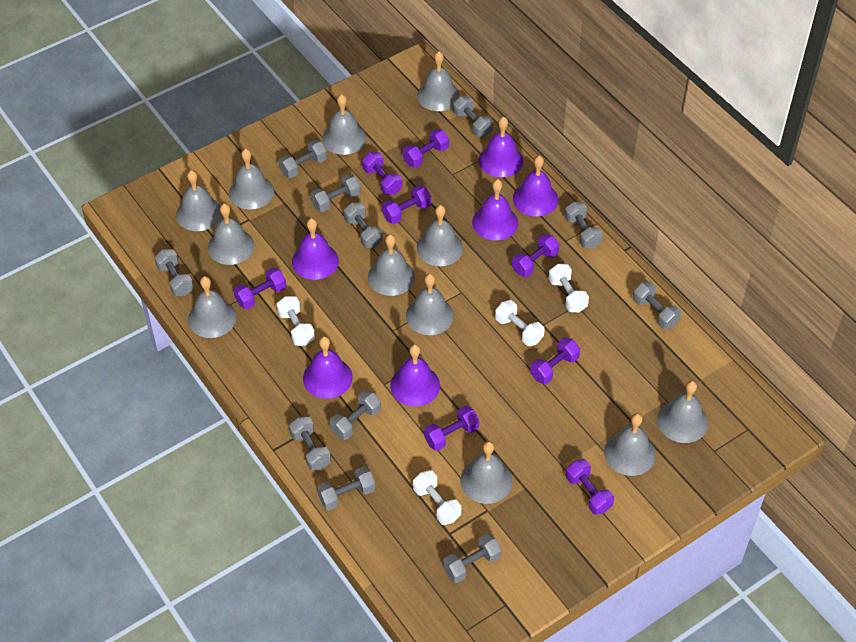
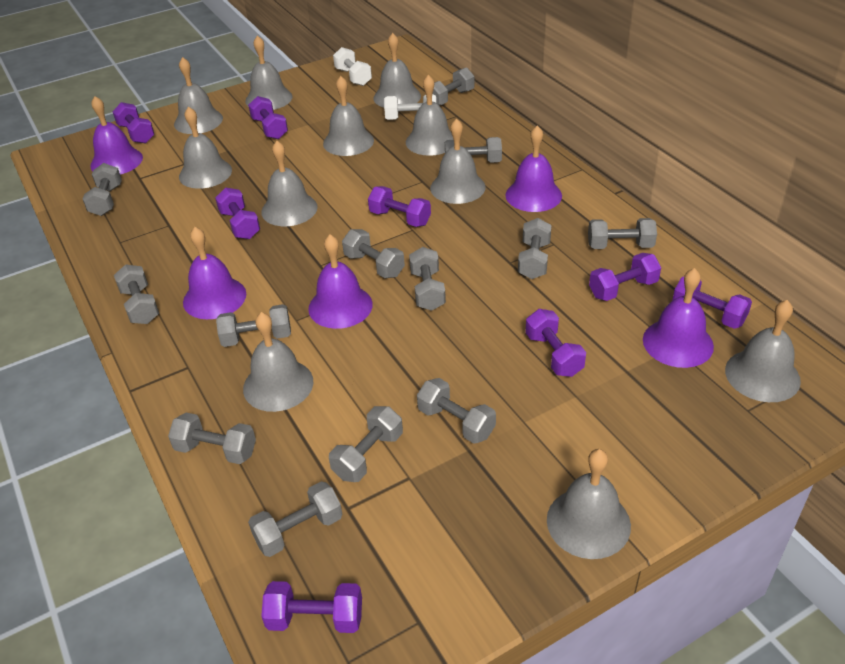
grey bell: [176,170,222,231] [188,276,237,338] [208,204,254,265] [229,148,274,209] [322,94,366,155] [368,234,415,296] [406,274,454,335] [417,51,460,111] [417,205,463,266] [460,441,513,504] [604,413,656,476] [657,381,708,443] = 12 -> [174,57,223,134] [179,107,232,189] [243,312,313,412] [245,35,293,110] [261,141,318,226] [323,76,374,156] [374,33,421,108] [406,75,454,156] [430,118,486,204] [547,449,631,559] [725,300,801,402] = 11
grey dumbbell: [154,249,194,296] [278,140,327,178] [289,416,331,470] [311,174,361,212] [317,466,376,510] [329,390,381,440] [344,202,383,248] [443,533,502,583] [453,96,493,137] [564,201,603,249] [633,282,681,329] = 11 -> [83,163,122,216] [114,264,159,324] [168,413,256,464] [216,304,291,347] [248,481,343,557] [329,406,403,482] [342,229,405,278] [409,247,446,311] [417,378,496,444] [433,68,475,106] [445,137,502,163] [518,218,552,279] [588,218,657,249] = 13
purple bell: [292,218,339,280] [303,336,353,399] [390,344,440,407] [472,179,518,240] [479,117,523,177] [513,155,558,216] = 6 -> [90,96,143,175] [183,227,246,319] [308,235,373,329] [505,125,562,212] [643,268,714,368] = 5
white dumbbell: [276,296,315,346] [413,470,461,525] [495,300,545,346] [549,264,589,312] = 4 -> [333,47,372,86] [384,94,436,120] = 2

